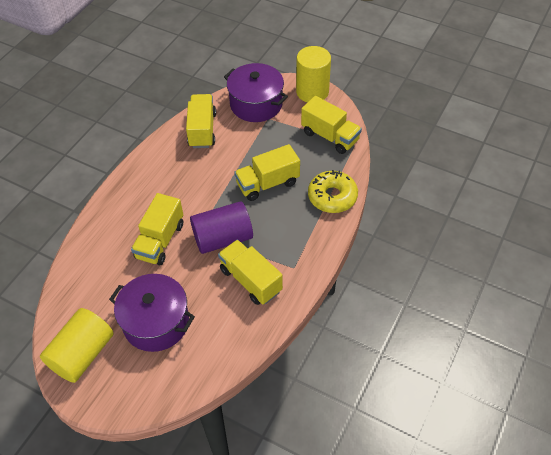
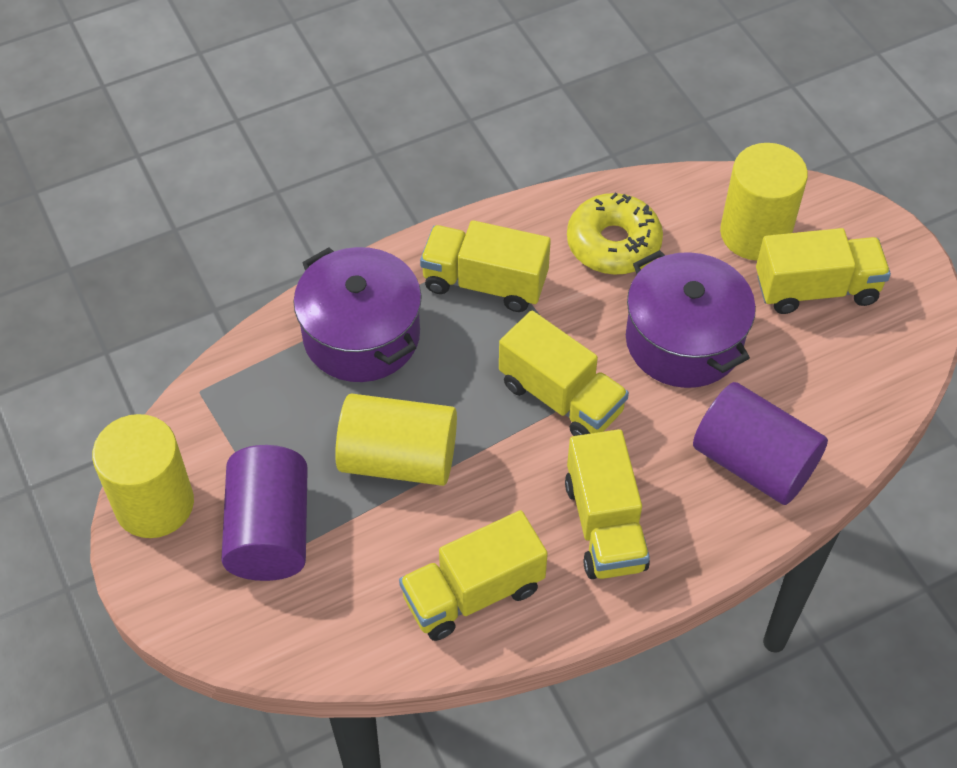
purple cylinder: [190,201,253,254] = 1 -> [221,445,308,581] [693,382,828,505] = 2
yellow cylinder: [40,308,114,383] [296,46,331,102] = 2 -> [92,414,194,538] [335,394,457,486] [720,143,808,260] = 3

